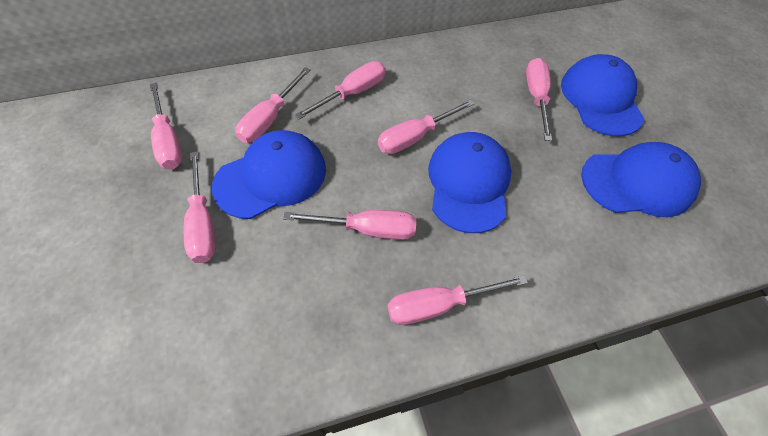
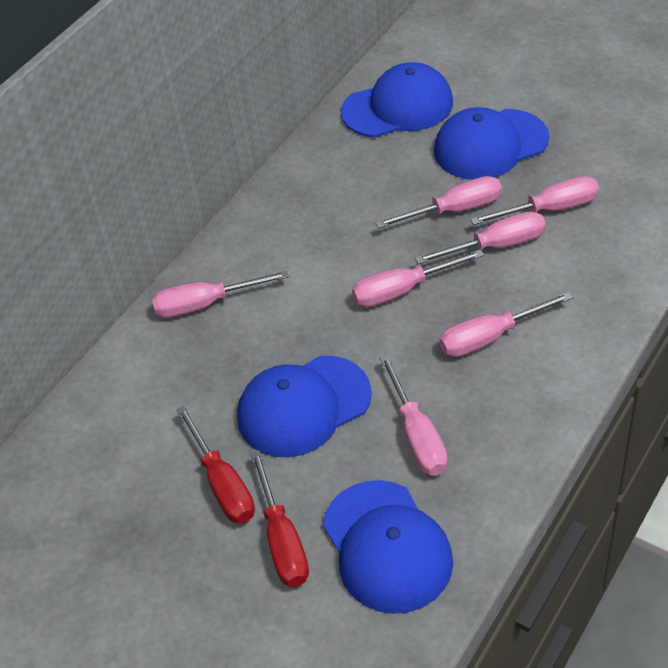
pink screwdriver: [150,83,182,170] [184,151,216,263] [236,67,311,143] [283,210,416,240] [295,61,386,120] [378,99,475,154] [388,275,528,325] [526,58,552,141] = 8 -> [152,270,290,318] [352,249,484,307] [375,176,502,229] [380,355,448,476] [415,211,546,264] [440,292,573,357] [470,176,599,225] = 7
red screwdriver: none = 0 -> [176,405,255,524] [250,450,309,587] = 2

